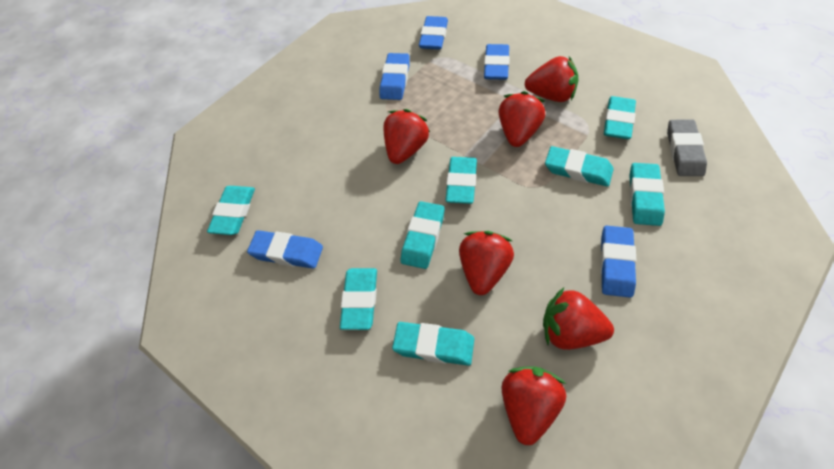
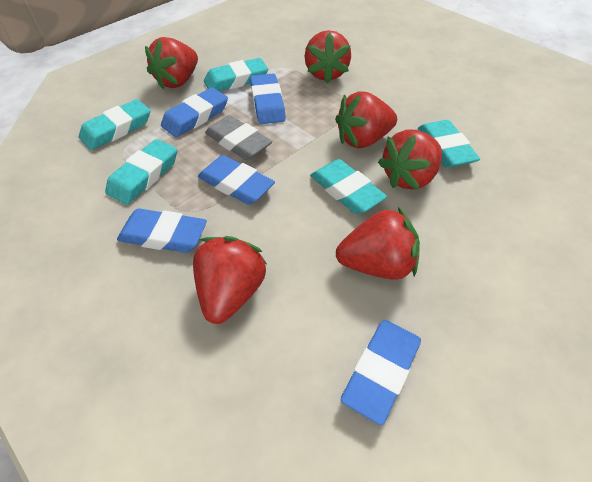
turquoise eraser: [207,186,255,235] [340,268,377,330] [392,322,474,366] [401,201,445,269] [445,157,477,204] [545,146,614,187] [604,96,636,139] [629,163,665,226] = 8 -> [79,99,150,150] [105,139,177,205] [204,58,268,91] [310,159,387,214] [418,120,480,168] = 5

